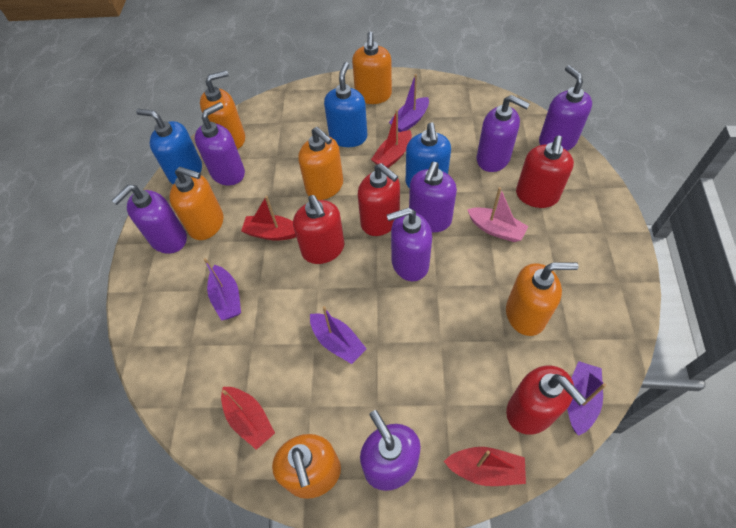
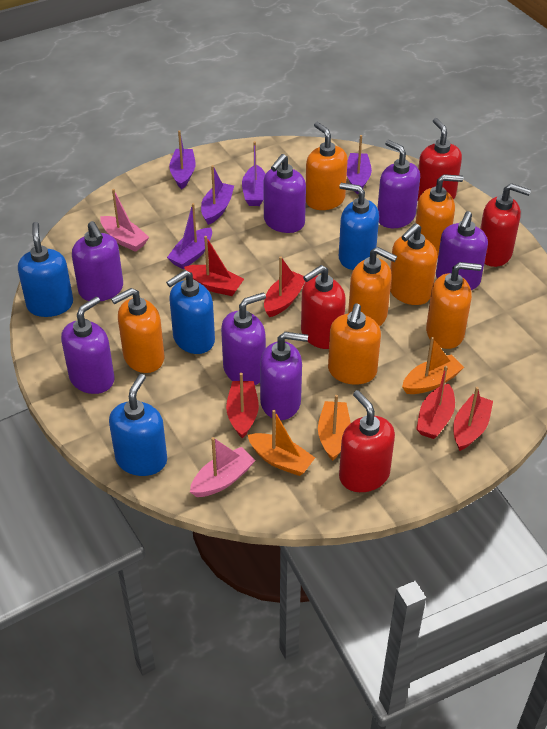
blue soap dispenser: [136,109,202,185] [324,62,367,147] [406,122,451,189] = 3 -> [18,222,73,317] [109,374,167,476] [166,270,215,354] [339,183,379,270] = 4
orange boat: none = 0 -> [248,410,315,476] [318,395,351,461] [402,337,464,394] = 3
orange soap dispenser: [169,167,223,240] [200,70,245,149] [272,434,341,499] [298,127,343,200] [352,32,392,104] [506,262,579,336] = 6 -> [111,288,164,373] [306,122,348,210] [328,303,381,385] [348,247,397,327] [390,223,437,305] [415,174,463,258] [426,262,482,349] = 7
pink boat: [467,187,529,242] = 1 -> [100,189,149,252] [190,437,255,497] = 2
purple boat: [204,258,241,321] [310,306,367,364] [389,74,429,132] [567,361,606,436] = 4 -> [167,203,212,269] [169,130,195,190] [201,165,234,225] [242,141,266,206] [347,135,372,194] = 5
red boat: [221,387,275,450] [241,196,296,241] [371,110,412,168] [444,447,526,486] = 4 -> [184,236,244,296] [226,373,259,439] [264,256,305,317] [416,366,455,439] [453,387,493,451] = 5

